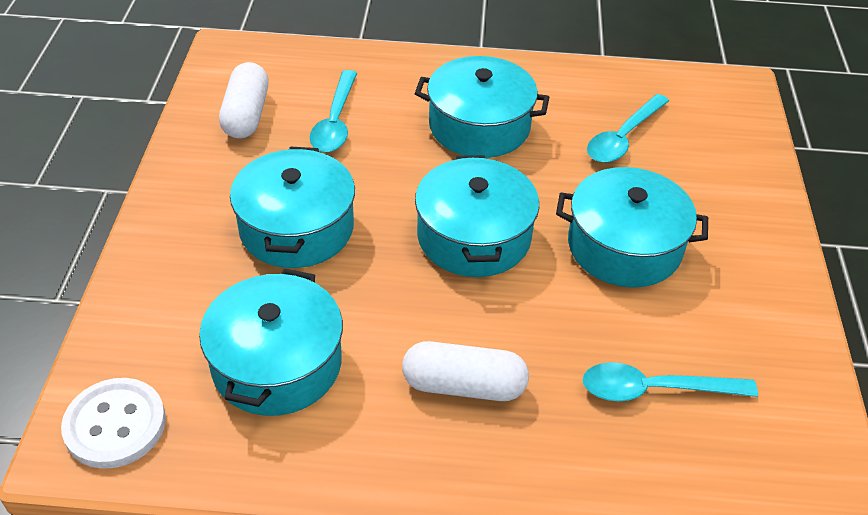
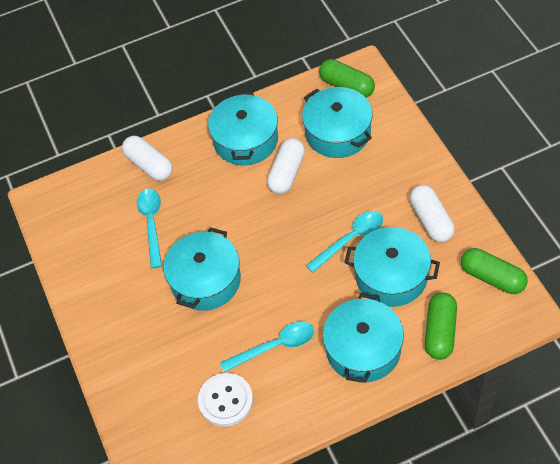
green capsule: none = 0 -> [319,59,375,98] [425,292,457,360] [461,248,528,294] = 3
white capsule: [219,62,268,139] [402,341,529,401] = 2 -> [122,136,173,181] [267,138,305,194] [410,185,455,242] = 3

